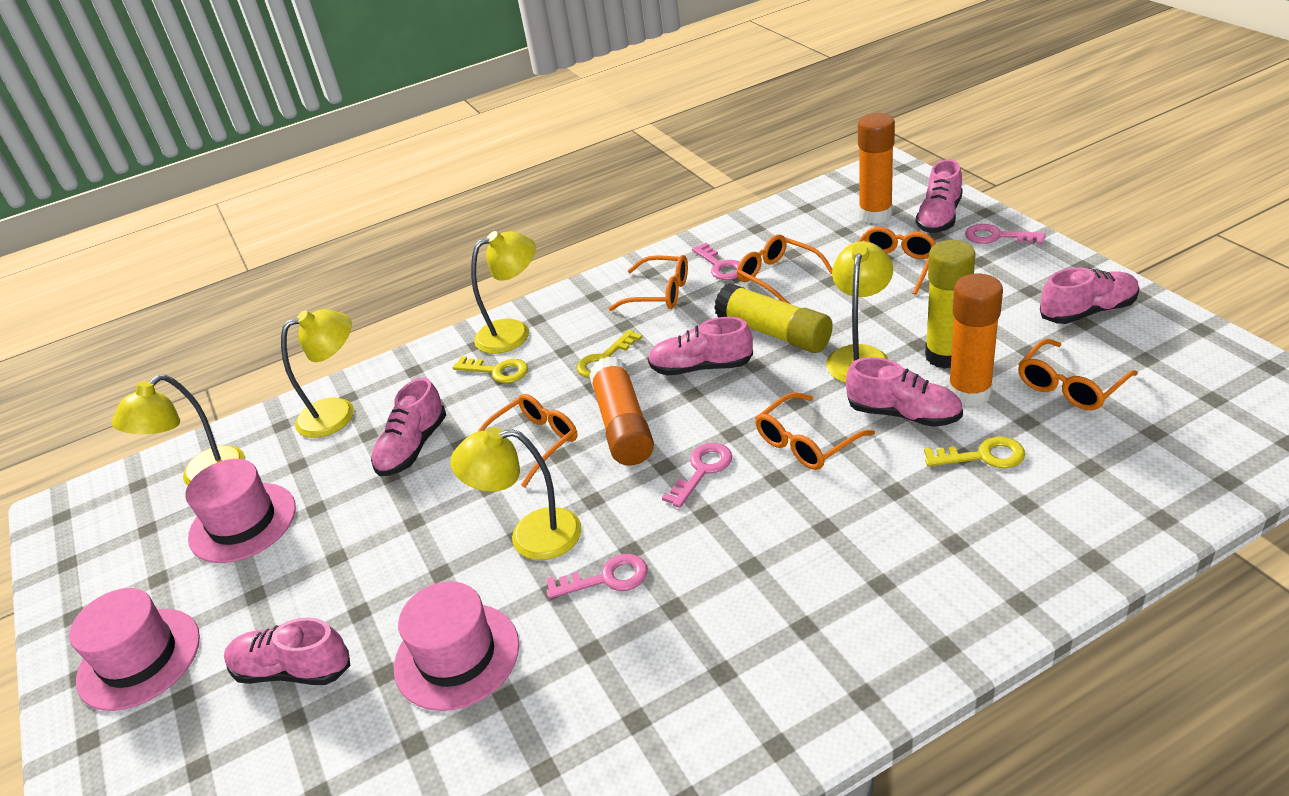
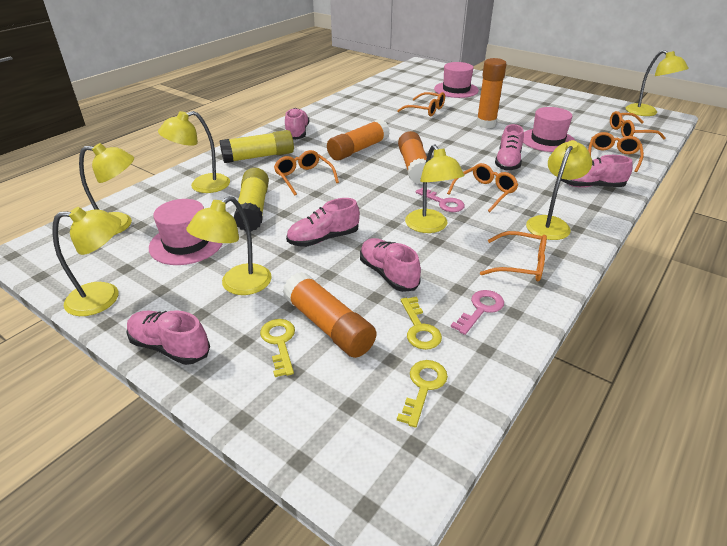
orange glue stick: [589,357,654,466] [858,113,895,224] [948,274,1003,407] = 3 -> [282,272,376,358] [327,119,390,161] [398,131,427,184] [476,58,506,128] = 4
pink key: [546,554,648,599] [662,443,732,508] [692,243,740,280] [965,224,1045,245] = 4 -> [415,187,465,212] [451,290,504,335] = 2
yellow lamp: [112,375,245,485] [281,309,354,438] [451,427,582,560] [471,231,536,354] [826,241,893,383] = 5 -> [52,207,121,316] [79,143,134,235] [158,111,230,193] [186,196,272,295] [405,144,465,233] [526,140,592,240] [626,50,689,116] = 7

